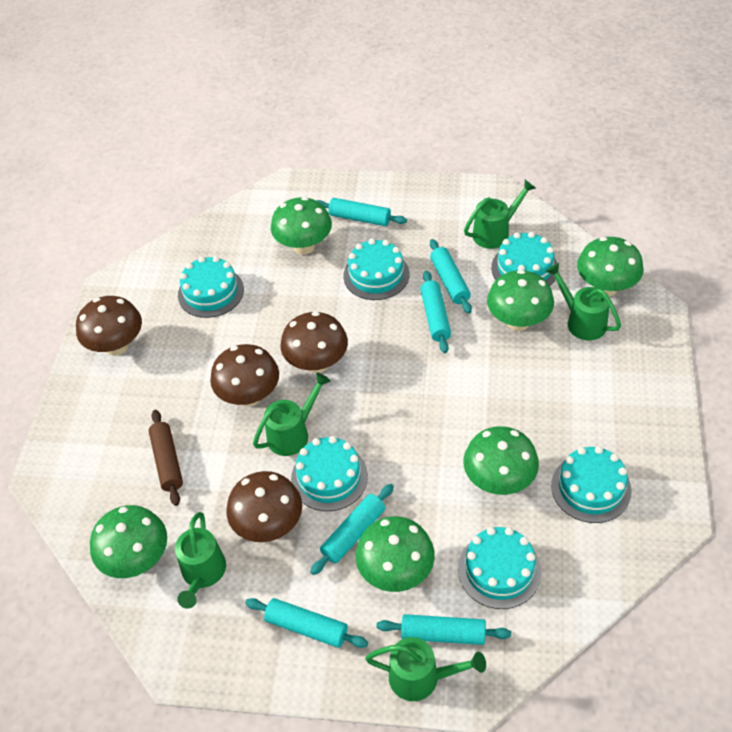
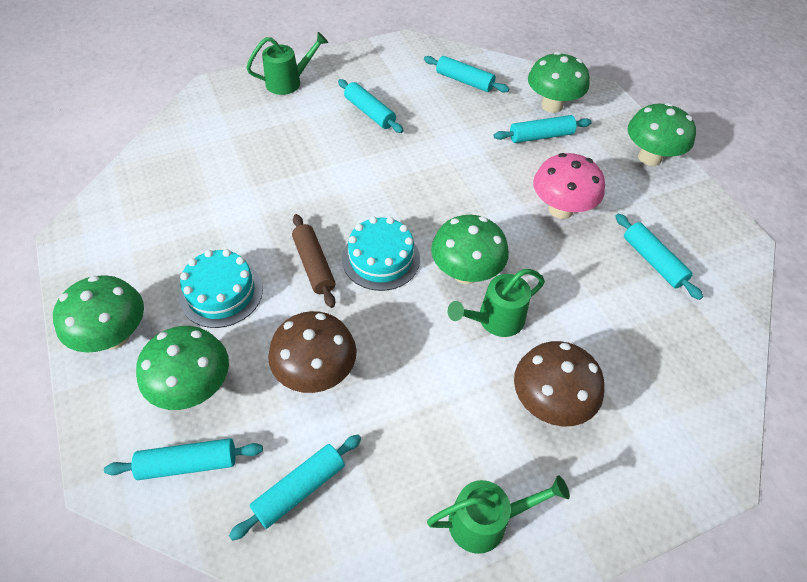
brown mushroom: [76,296,142,356] [210,344,279,406] [226,471,302,542] [281,312,348,373] = 4 -> [268,311,356,393] [514,341,605,427] = 2
green mushroom: [90,505,167,578] [271,197,332,255] [355,516,435,592] [463,426,539,495] [487,270,554,331] [577,237,644,296] = 6 -> [53,275,144,353] [136,326,229,410] [431,215,509,284] [528,52,590,113] [628,103,696,166] = 5
green watering can: [175,512,226,609] [253,373,331,456] [365,637,486,701] [464,180,536,249] [546,263,621,340] = 5 -> [246,32,328,95] [427,475,570,554] [448,269,545,337] = 3
pink mushroom: none = 0 -> [533,153,605,219] = 1
turquoise cake: [178,256,244,318] [291,436,368,511] [343,239,409,300] [458,527,541,609] [491,232,559,286] [551,446,632,523] = 6 -> [179,249,263,328] [342,216,420,291] = 2

